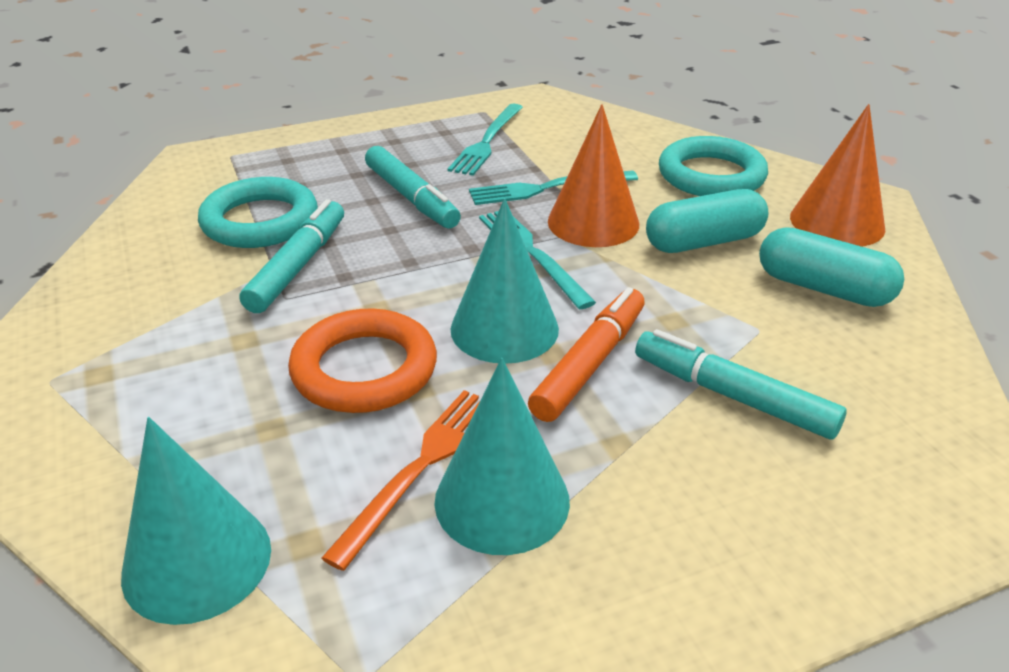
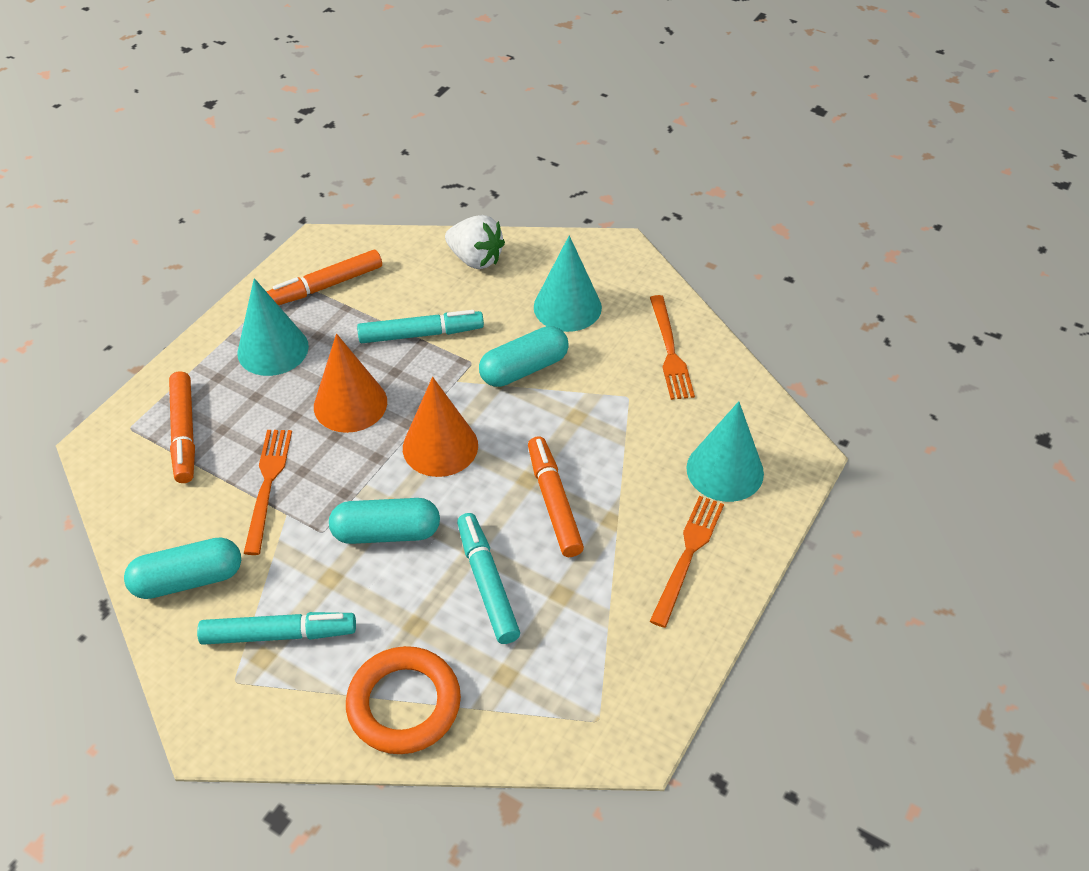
orange fork: [321,390,480,571] = 1 -> [243,430,292,555] [650,295,695,400] [650,496,724,628] = 3
orange marker: [528,287,645,422] = 1 -> [169,371,195,483] [267,250,382,305] [528,436,584,557] = 3
turquoise capsule: [646,189,768,253] [759,227,904,307] = 2 -> [124,537,241,599] [329,498,440,544] [479,326,569,387] = 3
turquoise fork: [448,104,523,176] [469,171,638,205] [479,211,596,309] = 3 -> none = 0
turquoise ring: [198,177,318,248] [659,136,768,196] = 2 -> none = 0
white strawberry: none = 0 -> [445,215,505,269] = 1

